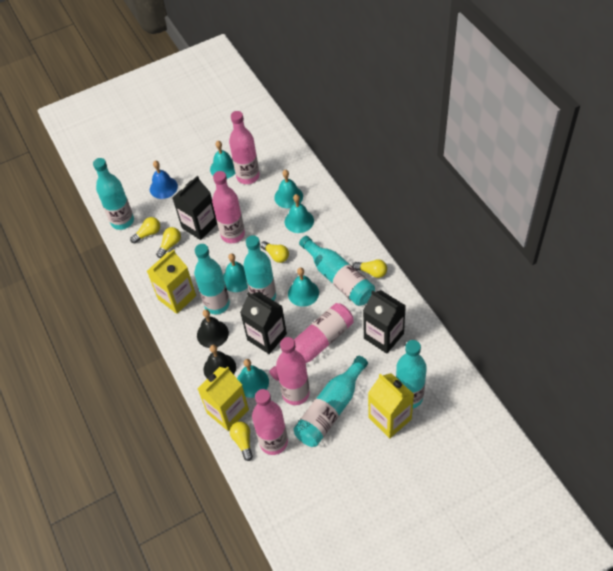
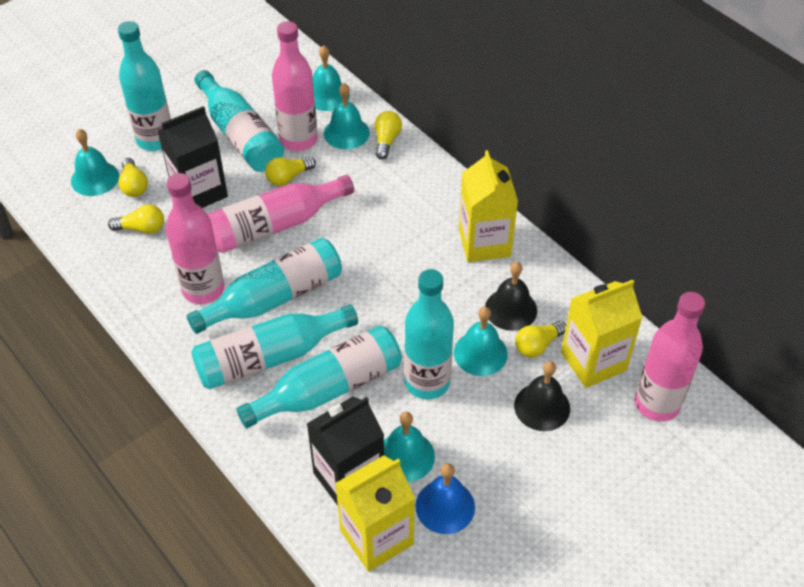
black carton: [173,176,217,240] [240,292,287,354] [363,290,406,354] = 3 -> [157,106,228,208] [307,396,384,505] = 2
pink bottle: [212,171,245,243] [229,111,260,184] [252,389,288,455] [269,303,353,381] [276,337,310,405] = 5 -> [166,173,224,304] [207,175,354,253] [272,21,318,151] [635,292,705,422] = 4
turquoise bell: [210,141,236,179] [223,253,248,292] [237,359,269,398] [274,170,303,208] [285,194,314,233] [288,268,319,307] = 6 -> [71,129,119,196] [313,45,349,111] [324,83,370,149] [384,412,435,482] [454,307,508,376] = 5

